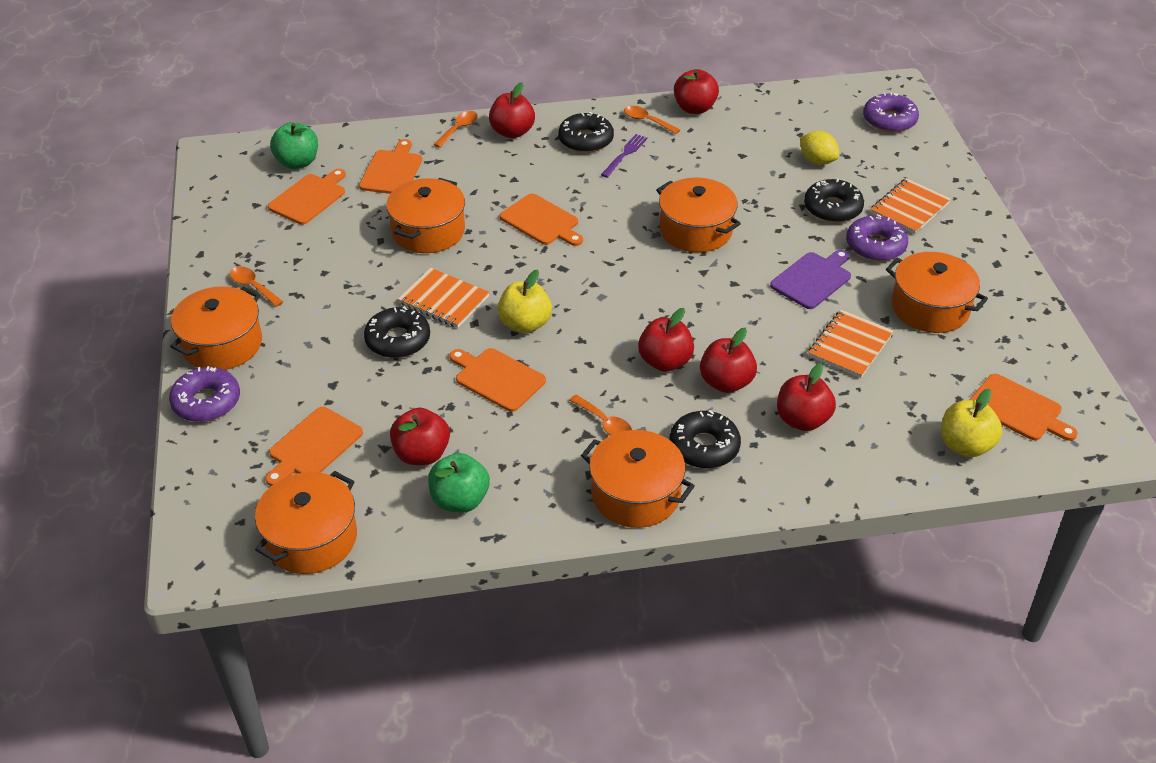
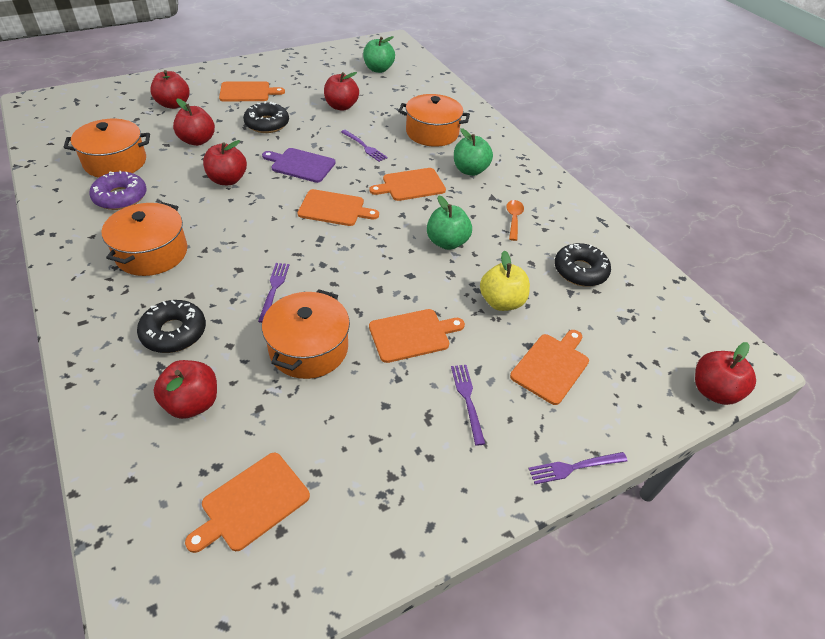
black donut: [364,306,430,358] [558,112,614,153] [670,410,741,469] [804,179,864,223] = 4 -> [137,300,206,353] [243,101,289,133] [554,243,611,286] = 3
green apple: [270,122,318,169] [428,453,490,513] = 2 -> [363,36,395,73] [427,195,472,250] [454,128,493,176] = 3
orange notebook: [398,268,490,328] [808,310,894,378] [870,178,951,234] = 3 -> none = 0
orange pot: [170,286,262,370] [255,471,357,574] [386,178,465,253] [581,430,695,528] [656,177,741,252] [886,252,988,333] = 6 -> [63,119,150,178] [101,202,187,276] [262,289,350,379] [398,94,470,147] = 4
orange spoon: [230,267,283,307] [433,111,478,148] [569,395,632,435] [624,106,680,134] = 4 -> [506,200,524,241] = 1
purple donut: [169,366,240,422] [846,214,908,261] [863,92,919,132] = 3 -> [89,171,146,210] = 1
purple fork: [601,134,648,178] = 1 -> [258,263,289,323] [341,130,388,162] [451,365,485,446] [528,452,628,484] = 4
yellow apple: [497,269,552,333] [941,389,1002,457] = 2 -> [480,251,530,311] = 1
yellow lemon: [800,131,839,165] = 1 -> none = 0

